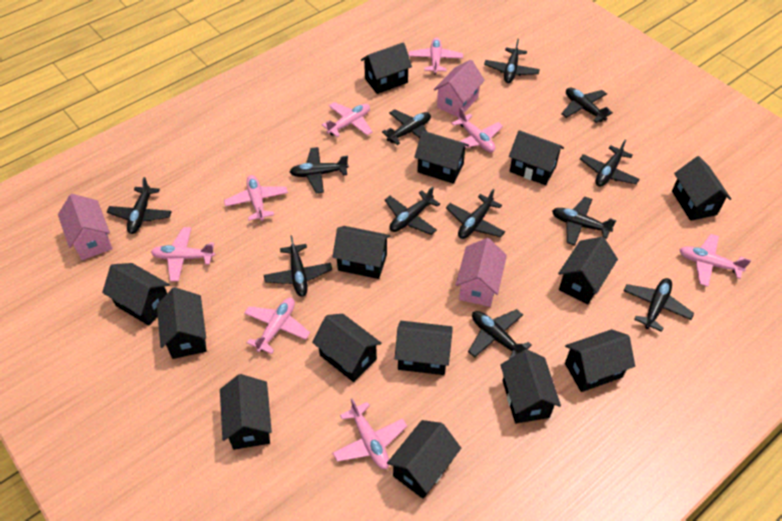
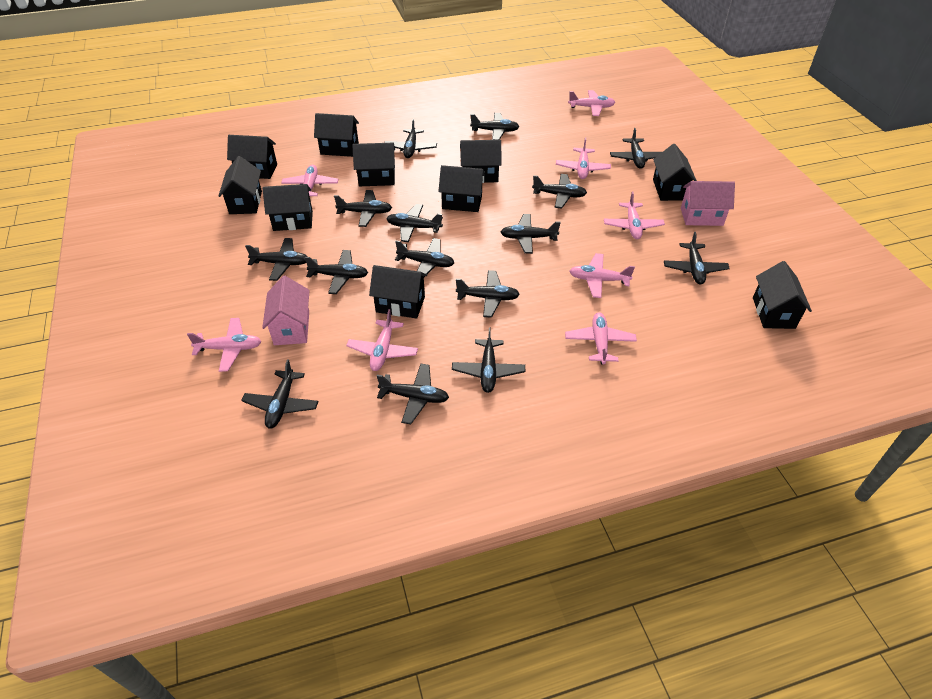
black house: [102,263,170,326] [157,287,207,359] [220,374,272,450] [312,314,382,382] [333,226,390,279] [361,42,412,94] [387,420,461,499] [395,321,453,375] [414,131,469,184] [500,349,561,424] [509,130,564,185] [558,237,618,305] [565,329,635,392] [672,156,731,221] = 14 -> [219,156,262,214] [227,135,277,179] [263,184,313,231] [314,113,359,157] [352,143,395,186] [369,265,427,319] [438,165,485,212] [460,140,502,183] [653,144,697,201] [753,261,812,329] = 10
black plane: [107,177,172,234] [264,235,332,297] [290,147,349,193] [382,109,431,145] [385,186,440,235] [446,189,505,239] [468,309,532,359] [484,39,540,83] [552,197,617,246] [561,88,613,123] [580,140,640,187] [624,278,694,332] = 12 -> [241,359,319,429] [245,238,307,281] [305,250,368,294] [334,190,392,227] [377,364,449,424] [385,118,437,158] [386,204,443,242] [395,238,454,277] [452,328,525,393] [456,270,520,318] [470,113,520,140] [501,214,561,254] [532,174,587,209] [610,128,662,169] [664,232,730,284] = 15
pink house: [58,194,113,260] [434,59,485,117] [456,238,507,307] = 3 -> [262,276,310,345] [681,181,735,226] = 2

